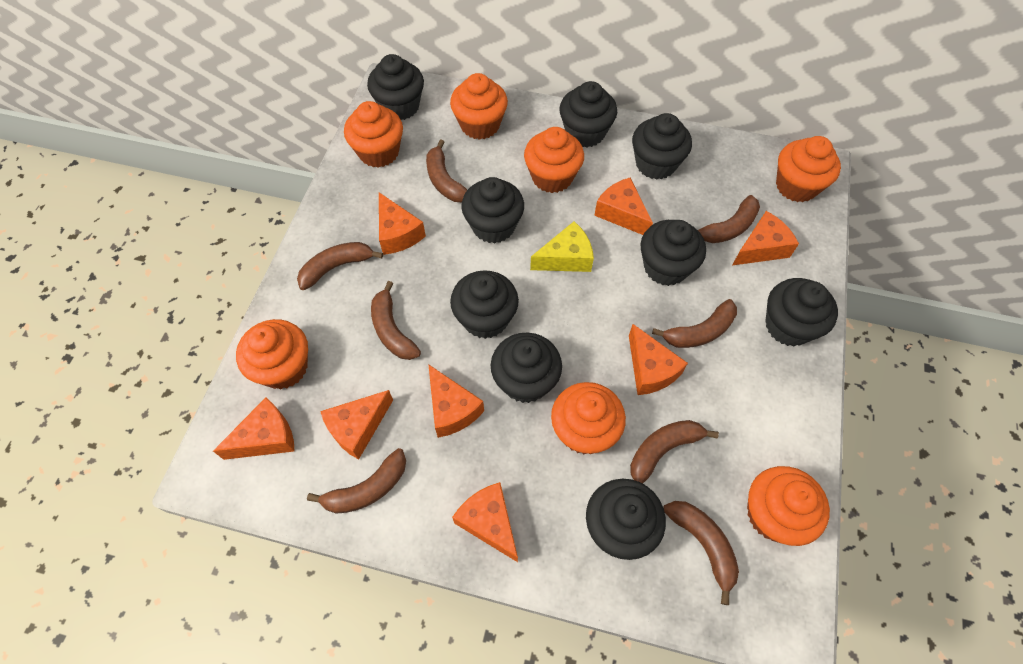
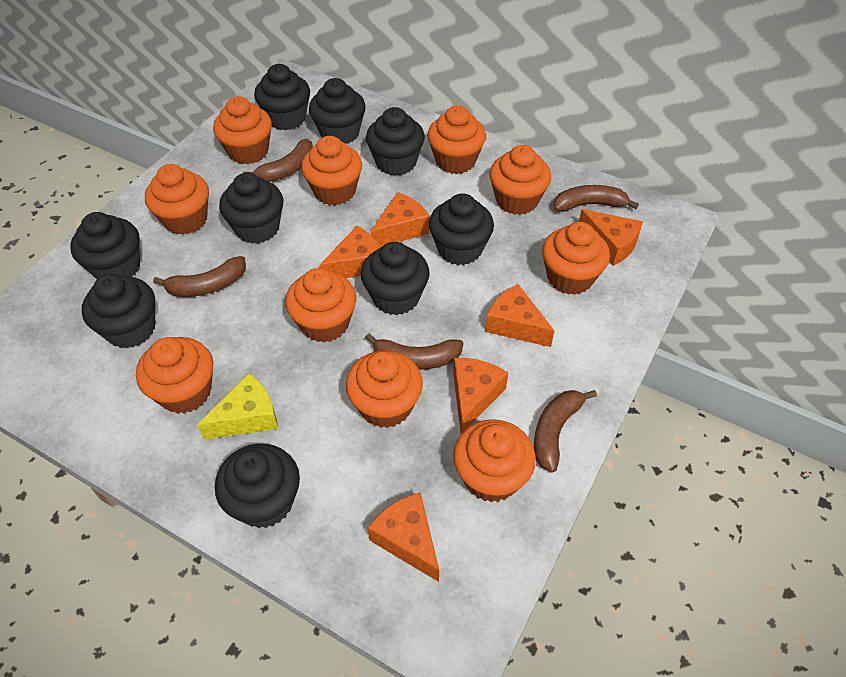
brown banana: [297,242,383,290] [307,448,406,514] [371,281,421,360] [426,139,467,202] [630,420,719,484] [652,299,737,348] [663,501,739,605] [698,195,760,243] = 8 -> [153,256,246,297] [243,139,313,182] [365,334,464,370] [534,390,597,473] [554,185,639,212] = 5
orange cheese: [213,397,294,460] [320,390,393,460] [379,192,426,255] [428,364,484,438] [452,482,518,562] [594,178,653,235] [629,324,688,395] [732,211,799,266] = 8 -> [320,226,380,278] [368,492,439,582] [371,192,430,246] [453,358,508,434] [485,284,555,347] [579,209,643,266] = 6
orange cupcake: [236,319,308,389] [344,101,403,168] [450,73,508,140] [524,127,584,193] [551,382,626,454] [747,466,830,546] [776,136,841,202] = 7 -> [136,337,213,414] [145,164,209,235] [213,96,272,164] [285,268,356,343] [301,136,362,205] [346,350,423,428] [427,105,486,174] [453,419,536,502] [490,145,551,215] [542,222,610,295] = 10

